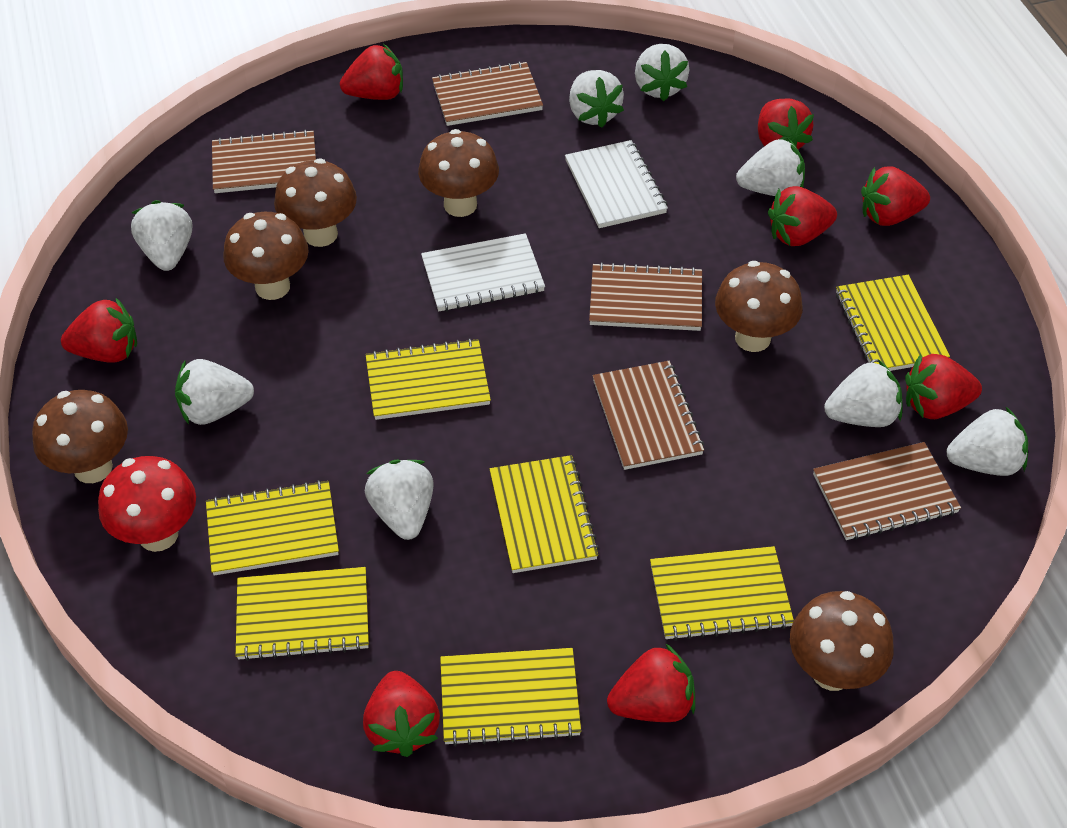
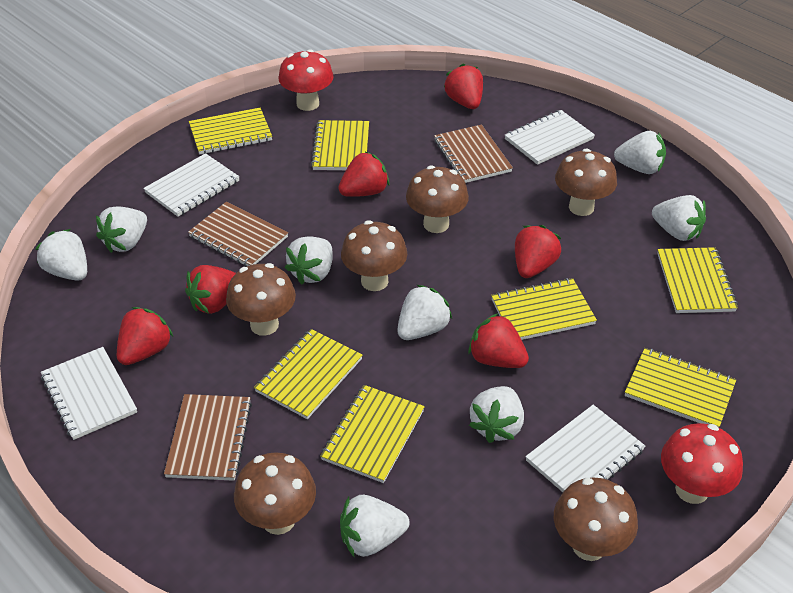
brown notebook: [212,130,316,193] [432,62,543,126] [589,262,702,331] [593,361,704,470] [813,442,961,540] = 5 -> [164,394,252,481] [188,202,288,267] [434,125,513,183] = 3
red mushroom: [98,456,196,552] = 1 -> [278,49,334,111] [661,423,743,504] = 2
red strawberry: [61,298,137,363] [340,44,403,100] [363,671,440,757] [607,643,695,722] [758,99,814,149] [768,186,837,246] [861,166,930,226] [905,354,982,419] = 8 -> [117,307,173,365] [185,265,236,314] [338,151,389,197] [444,63,483,109] [468,313,529,368] [515,225,561,278] = 6
white notebook: [421,233,545,311] [565,140,668,228] = 2 -> [41,347,137,440] [143,153,239,217] [505,110,595,165] [525,405,645,492] = 4

